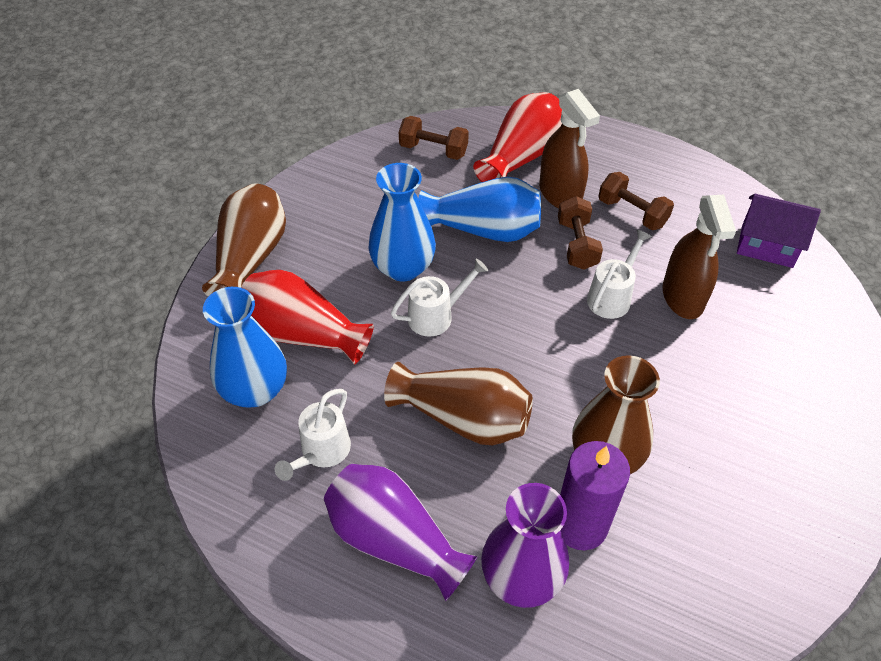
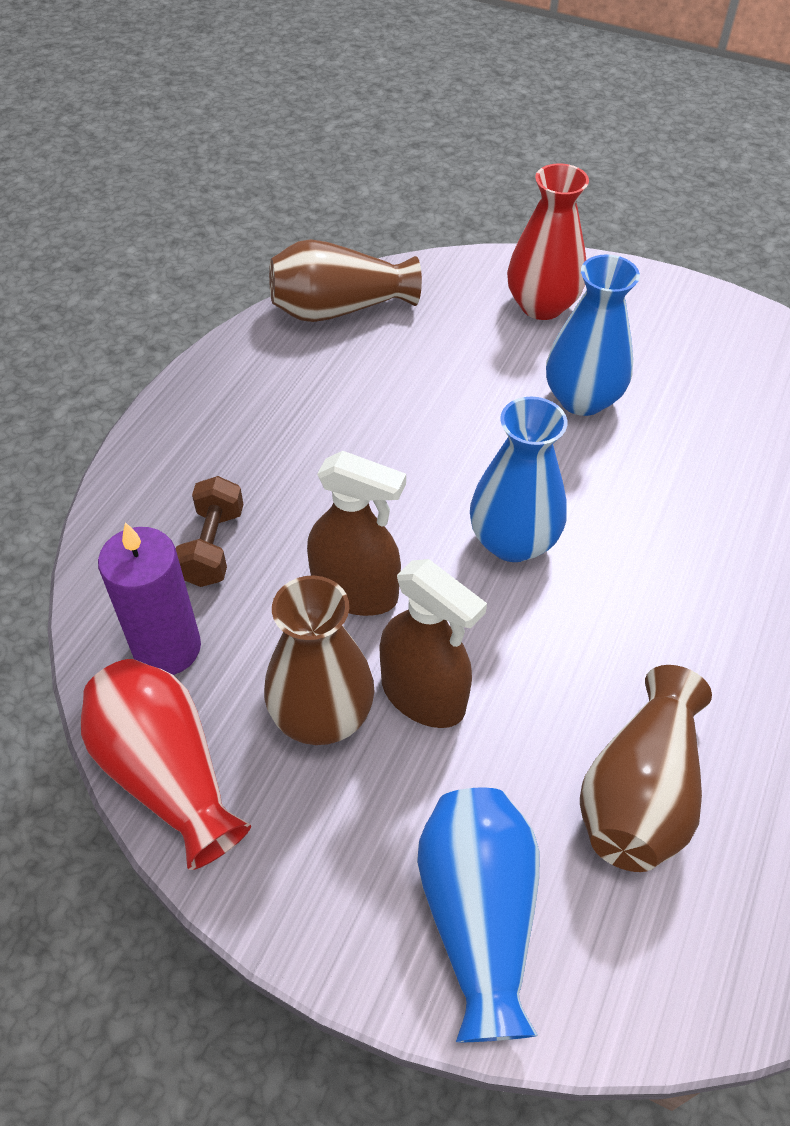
brown dumbbell: [399,116,469,160] [558,196,603,270] [598,172,674,230] = 3 -> [176,476,244,587] = 1
purple house: [737,194,821,268] = 1 -> none = 0
purple vase: [324,464,478,601] [481,483,569,608] = 2 -> none = 0
white watering can: [275,389,351,481] [391,258,488,337] [587,229,652,319] = 3 -> none = 0

